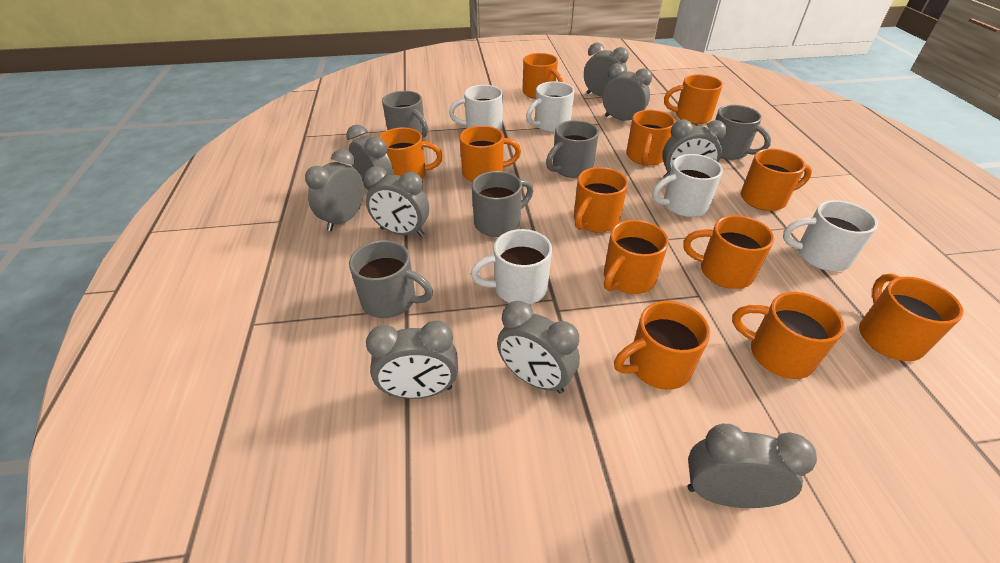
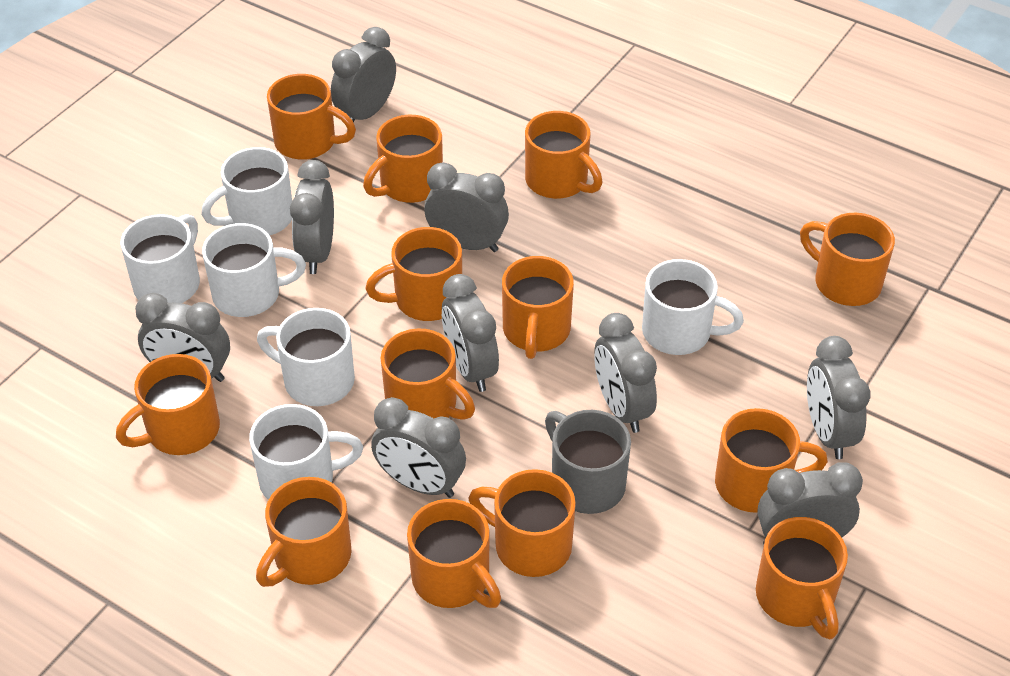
grey mug: [349,240,433,318] [382,91,428,138] [472,171,533,237] [546,120,599,178] [715,105,771,160] = 5 -> [545,410,631,514] = 1
orange mug: [379,128,443,179] [460,126,521,182] [523,53,563,99] [574,167,628,233] [604,220,669,294] [614,301,710,390] [626,110,676,166] [664,74,723,124] [683,215,774,289] [732,292,845,379] [741,149,812,211] [859,274,964,361] = 12 -> [116,354,220,455] [256,477,351,587] [267,74,356,160] [363,115,443,203] [365,227,462,321] [381,328,475,420] [407,499,501,608] [469,469,576,577] [502,256,574,359] [525,111,603,199] [715,408,828,513] [756,517,848,639] [800,213,895,306] = 13
white mug: [449,85,503,130] [471,229,552,305] [526,81,575,133] [653,154,723,217] [783,200,878,271] = 5 -> [120,214,200,303] [201,147,292,235] [202,223,306,317] [249,404,363,500] [257,308,355,406] [642,259,744,355] = 6

